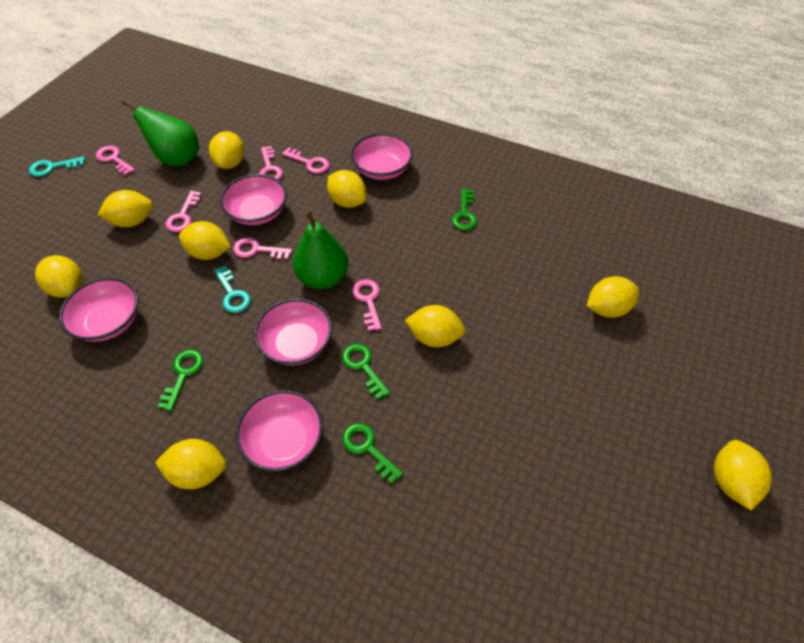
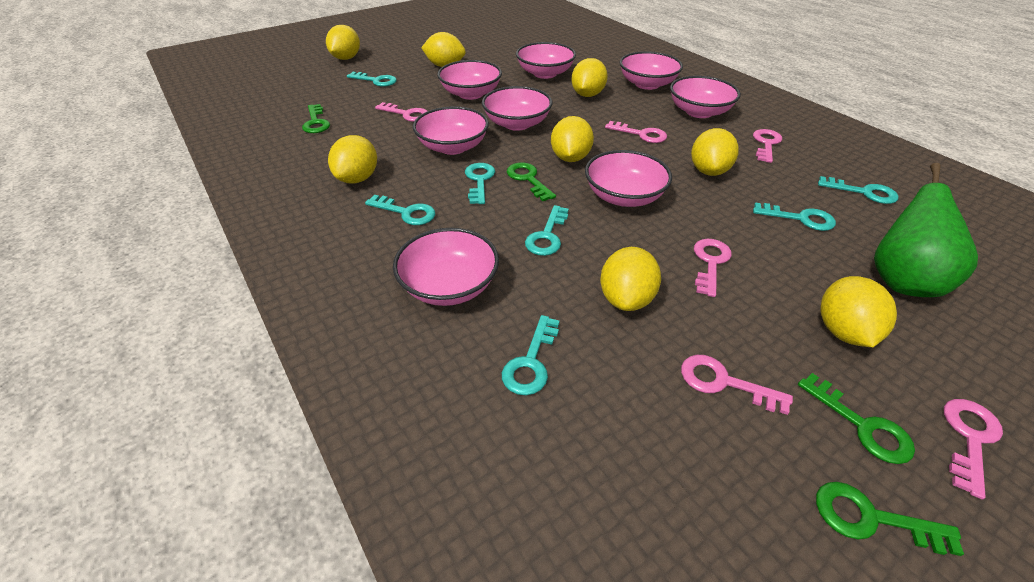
green pear: [121,99,199,166] [293,210,348,289] = 2 -> [874,163,978,297] = 1
pink bowl: [59,278,139,342] [220,174,287,225] [235,390,323,472] [254,299,332,366] [351,133,413,180] = 5 -> [393,228,499,306] [413,106,489,155] [437,60,502,100] [482,86,552,131] [516,42,576,79] [585,150,672,207] [620,51,683,90] [670,76,741,118] = 8
turquoise key: [29,156,85,177] [214,266,251,313] = 2 -> [347,72,397,87] [365,195,435,225] [465,163,495,204] [502,315,559,395] [525,205,569,256] [753,202,836,231] [818,176,898,204] = 7
yellow lemon: [35,255,83,298] [98,190,153,227] [155,439,226,489] [179,221,231,260] [209,131,244,169] [327,170,366,208] [405,305,465,347] [587,276,639,318] [714,440,772,510] = 9 -> [326,25,360,60] [328,135,377,184] [421,32,466,67] [551,116,594,162] [571,58,608,97] [600,247,661,311] [691,128,739,176] [820,276,897,347] = 8

